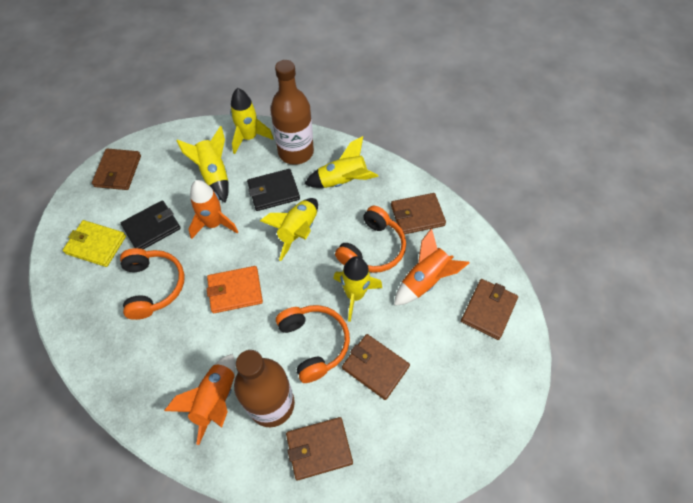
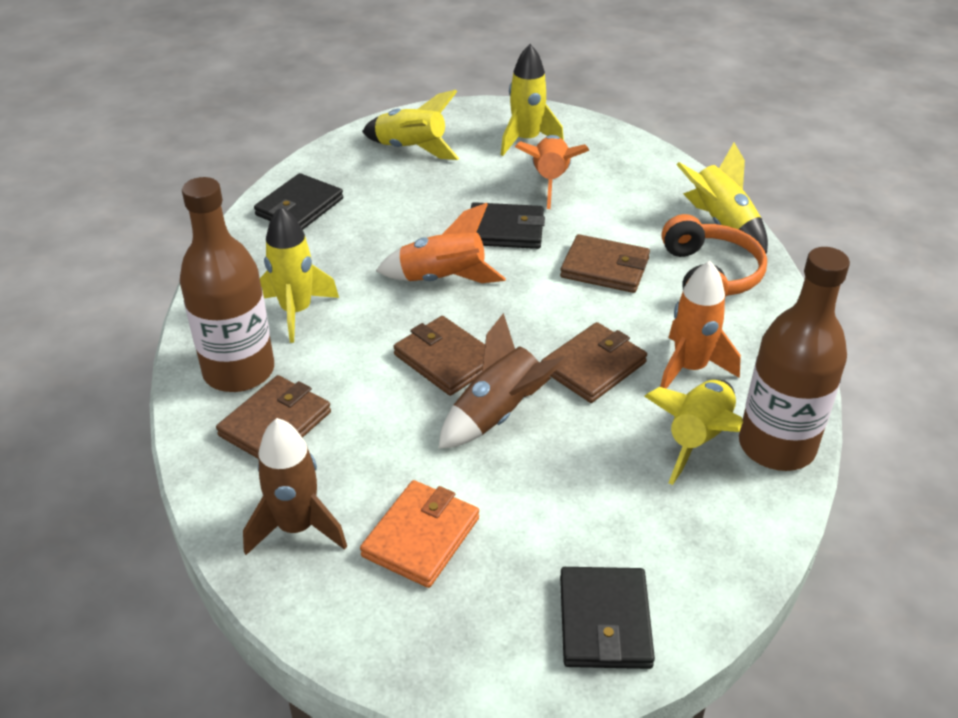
black wallet: [121,200,181,250] [247,169,300,211] = 2 -> [254,173,343,230] [471,202,545,249] [560,567,655,669] = 3
brown rocket: none = 0 -> [243,418,347,555] [439,313,568,449] = 2
brown wallet: [92,149,141,190] [286,417,353,480] [342,334,410,400] [391,193,446,234] [461,279,518,340] = 5 -> [216,375,331,459] [393,316,485,396] [541,322,647,403] [560,234,650,293] = 4
orange headphones: [120,248,184,320] [276,305,350,383] [335,206,406,273] = 3 -> [662,214,767,297] = 1
yellow wallet: [63,220,126,267] = 1 -> none = 0

